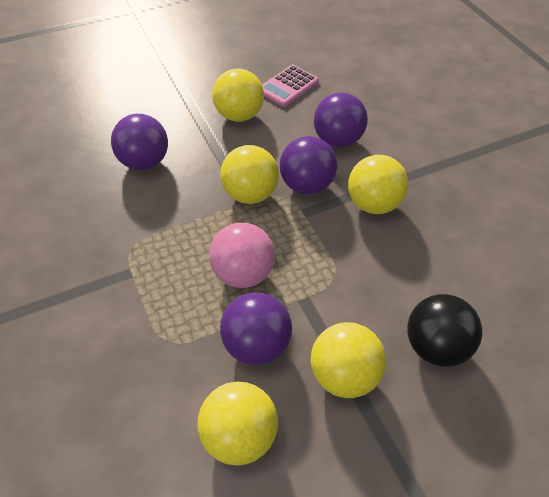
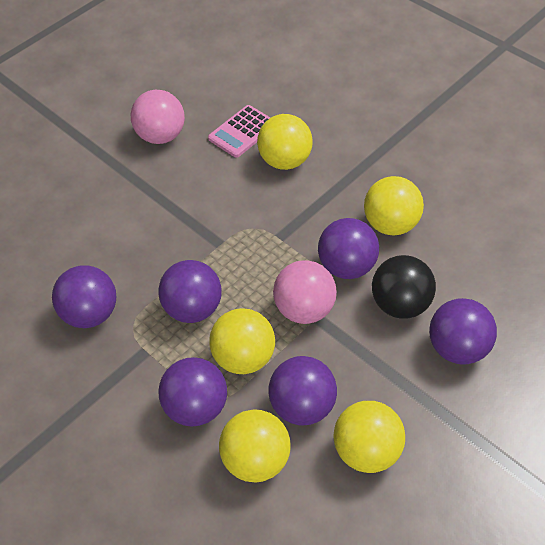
pink ball: [209,223,275,288] = 1 -> [131,90,185,144] [273,260,337,324] = 2
purple ball: [111,114,168,170] [220,292,292,365] [280,136,337,194] [314,93,368,147] = 4 -> [52,265,116,328] [158,260,222,323] [158,357,227,427] [268,356,337,425] [318,218,379,279] [429,298,497,365] = 6

